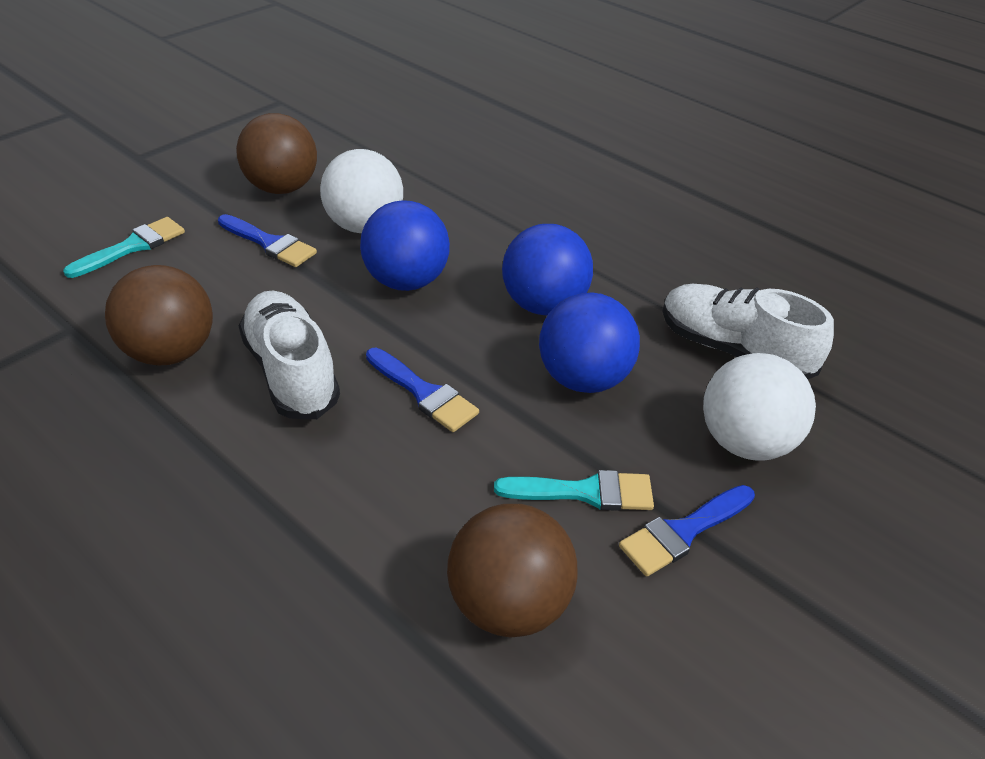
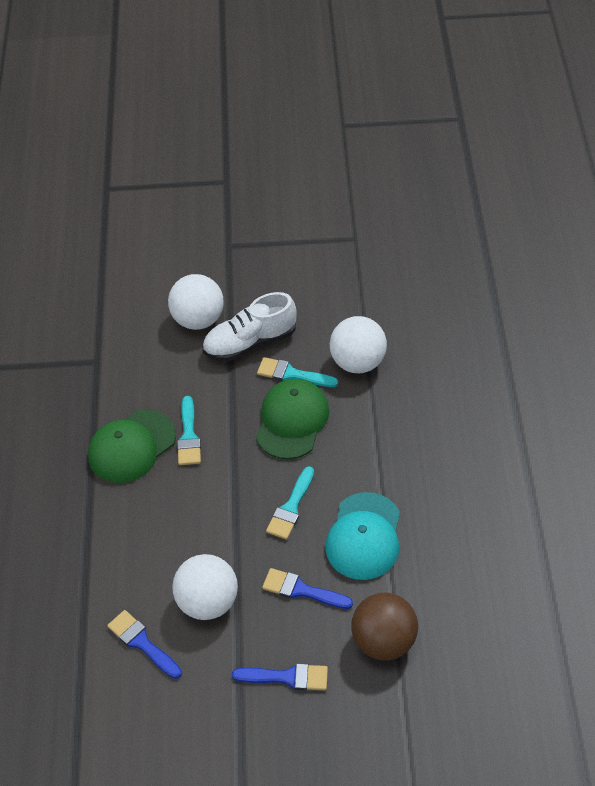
blue ball: [360,200,450,291] [502,224,593,315] [539,292,640,393] = 3 -> none = 0
brown ball: [105,265,213,365] [236,113,317,194] [447,504,578,638] = 3 -> [351,593,418,661] = 1
green cap: none = 0 -> [88,410,176,483] [256,379,330,459] = 2
turquoise brush: [63,217,185,278] [494,470,654,511] = 2 -> [177,396,201,465] [257,357,338,387] [266,466,314,540] = 3
turquoise cap: none = 0 -> [325,492,400,580] = 1
white ball: [320,149,403,233] [703,353,816,461] = 2 -> [168,274,224,330] [172,554,238,620] [330,316,387,373] = 3
white shoe: [239,291,340,419] [662,284,834,379] = 2 -> [202,292,297,362] = 1

